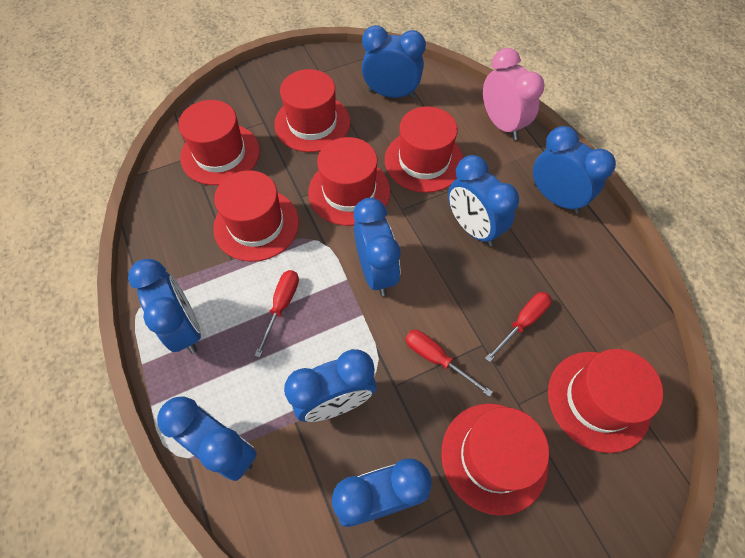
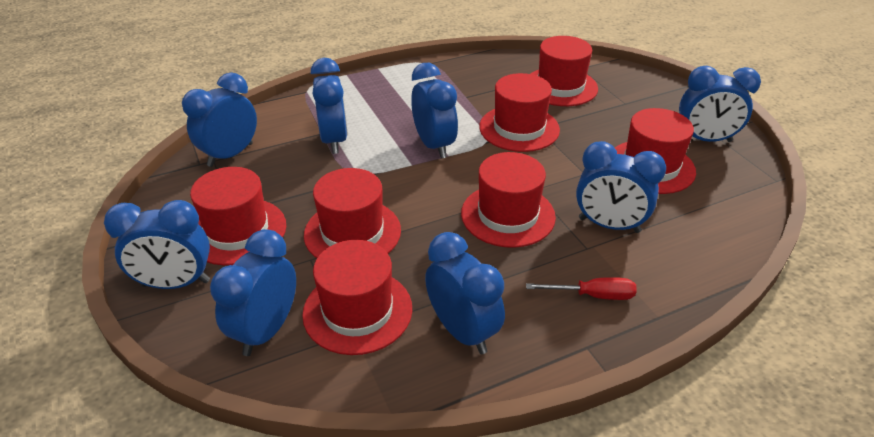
pink clock: [483,48,544,140] = 1 -> none = 0
red screwdriver: [254,270,299,358] [405,330,493,397] [485,292,551,362] = 3 -> [526,277,637,300] = 1

